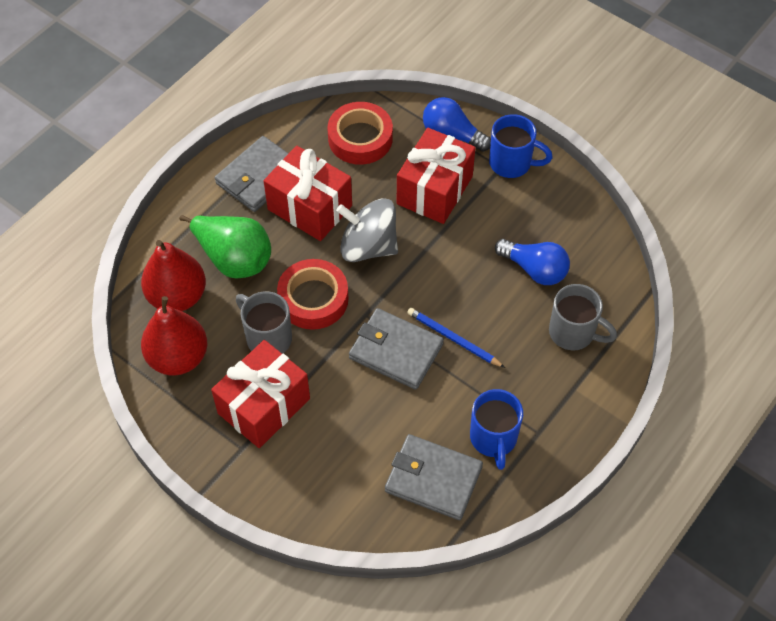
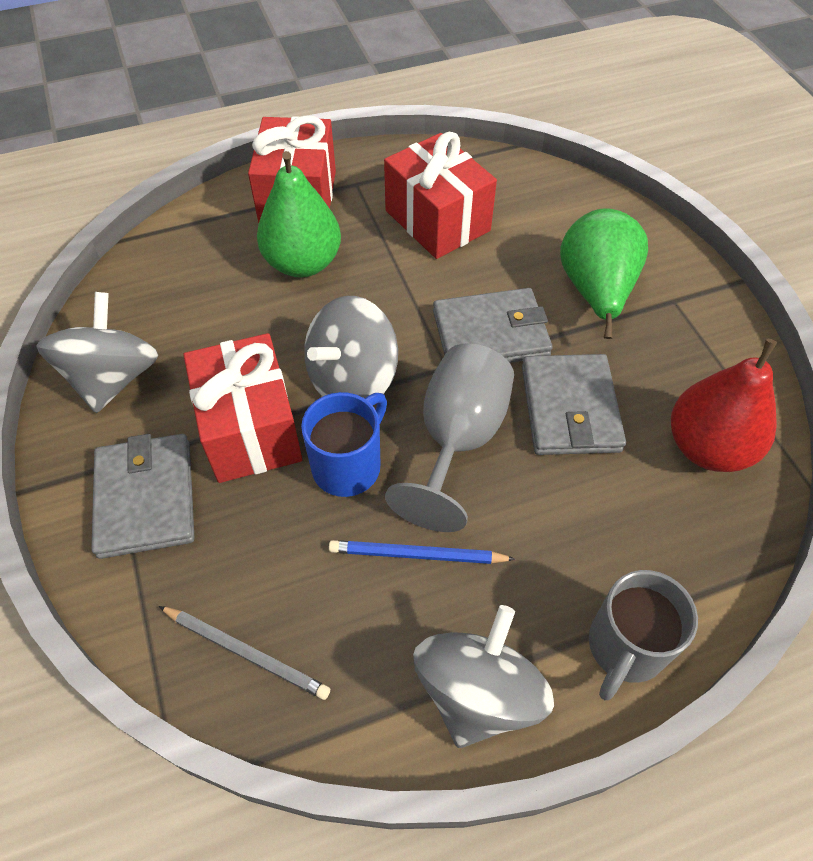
blue light bulb: [423,97,491,152] [495,239,570,285] = 2 -> none = 0
blue mug: [470,389,523,470] [489,114,553,178] = 2 -> [301,392,387,497] = 1
green pear: [179,215,271,279] = 1 -> [257,151,341,278] [560,208,648,339] = 2
grey goblet: none = 0 -> [385,343,514,532] = 1
grey mug: [236,291,292,354] [549,284,617,350] = 2 -> [589,570,698,700] = 1
grey pencil: none = 0 -> [159,606,330,700] = 1
grey spinning top: [336,199,398,262] = 1 -> [36,292,159,413] [304,296,398,398] [413,605,554,748] = 3
red pear: [141,240,206,311] [141,296,207,375] = 2 -> [671,339,777,472] = 1
red tape: [277,259,349,330] [328,102,393,165] = 2 -> none = 0

